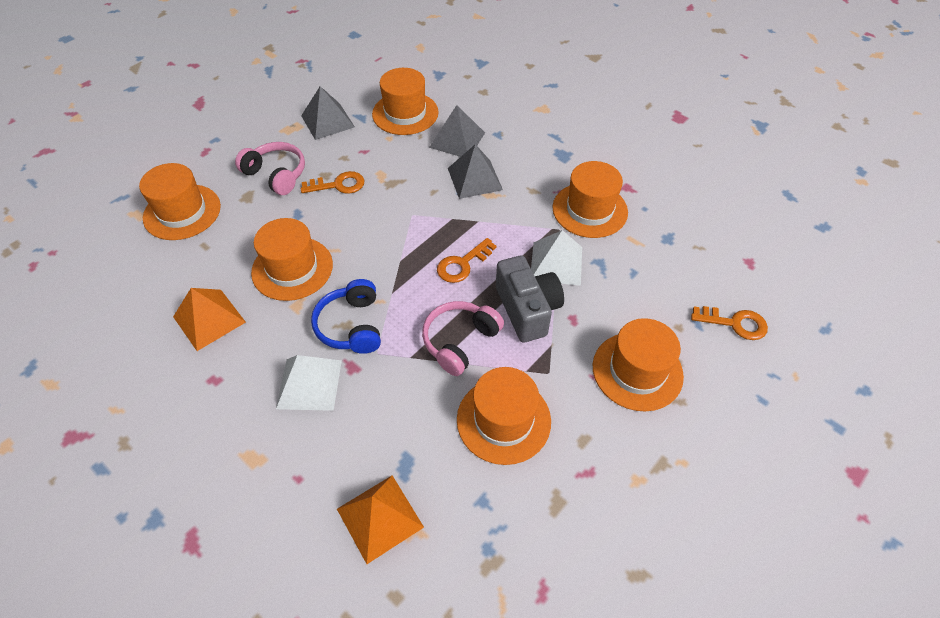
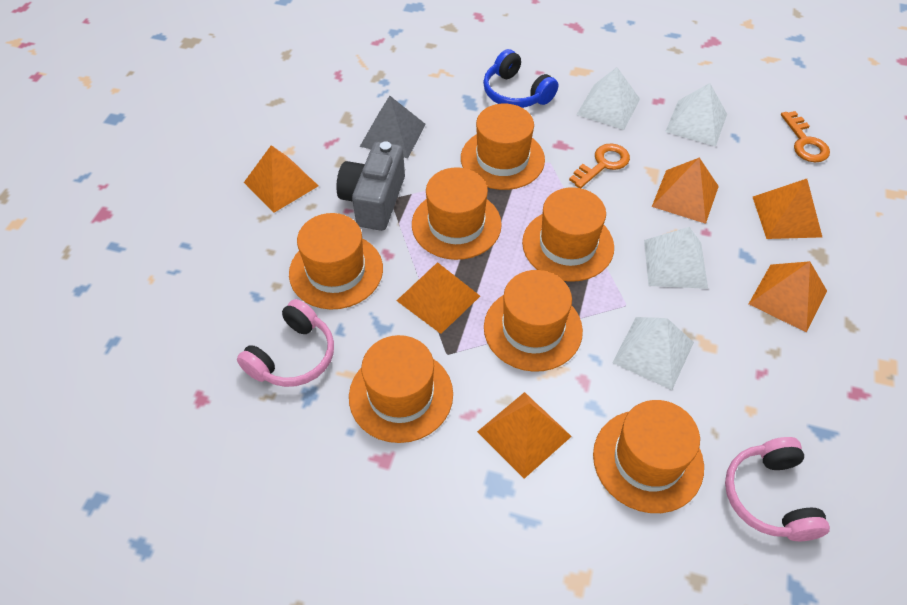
grey pyramid: [301,86,355,140] [429,105,485,157] [448,144,503,199] = 3 -> [360,96,426,158] = 1
orange hat: [139,163,221,240] [251,218,333,301] [372,68,438,135] [457,367,551,465] [552,161,628,238] [593,318,684,412] = 6 -> [289,213,383,310] [349,335,453,443] [412,167,502,260] [461,104,545,190] [484,270,583,372] [522,187,614,282] [593,400,704,513] = 7
orange key: [301,171,364,194] [437,238,497,283] [691,306,768,340] = 3 -> [569,143,630,188] [781,111,830,162] = 2
orange pyramid: [173,288,246,351] [337,475,424,564] = 2 -> [244,145,318,213] [396,262,480,334] [477,392,572,479] [652,158,719,224] [749,261,827,333] [753,179,822,239] = 6
white pyramid: [276,355,342,411] [531,230,582,286] = 2 -> [576,67,640,130] [612,317,694,390] [644,227,708,289] [665,83,727,147] = 4

